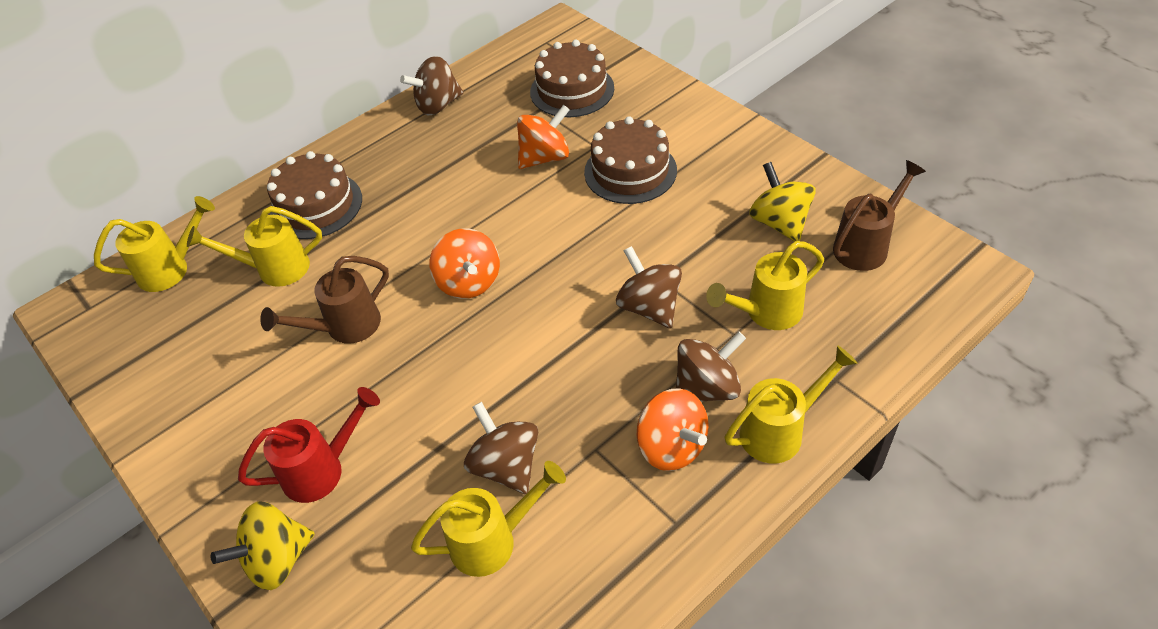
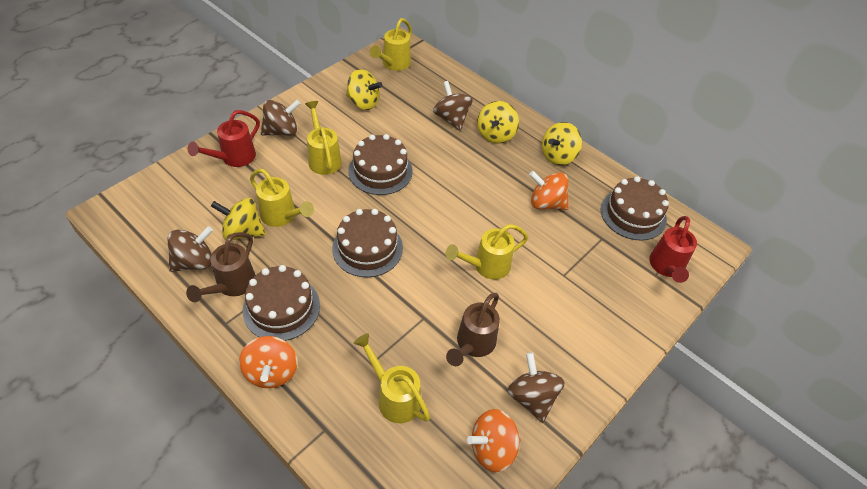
brown cake: [267,151,362,239] [530,40,614,117] [584,117,677,204] = 3 -> [243,265,320,341] [332,209,403,277] [348,134,413,195] [600,176,669,241] = 4
red watering can: [238,387,380,503] = 1 -> [188,110,260,167] [649,216,697,283] = 2
yellow spinning top: [211,501,315,590] [749,162,816,242] = 2 -> [211,198,266,240] [346,69,382,110] [477,101,519,144] [542,122,582,165] = 4

